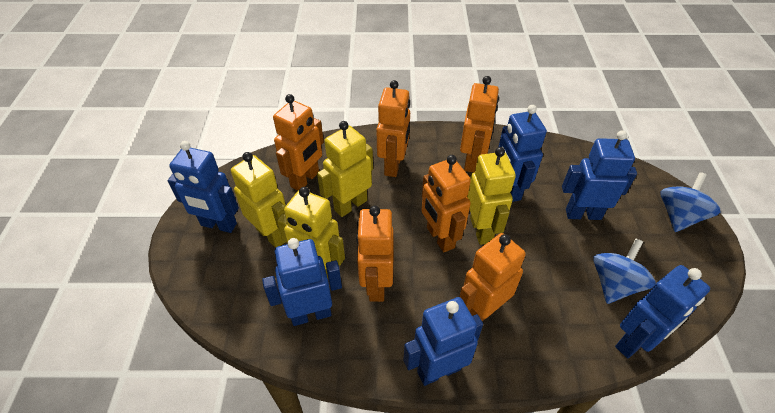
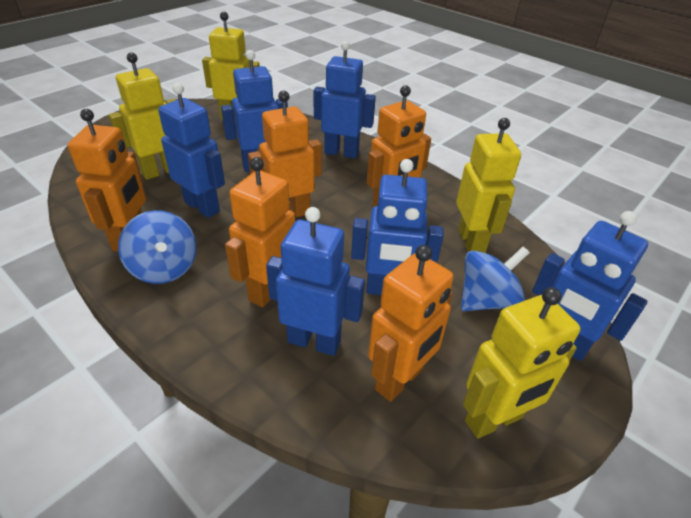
orange robot: [273,94,324,190] [356,206,393,302] [376,80,410,177] [421,155,471,252] [459,233,526,322] [460,76,499,173] = 6 -> [68,109,146,252] [225,157,295,307] [248,91,322,217] [367,85,431,208] [368,245,454,402] = 5

